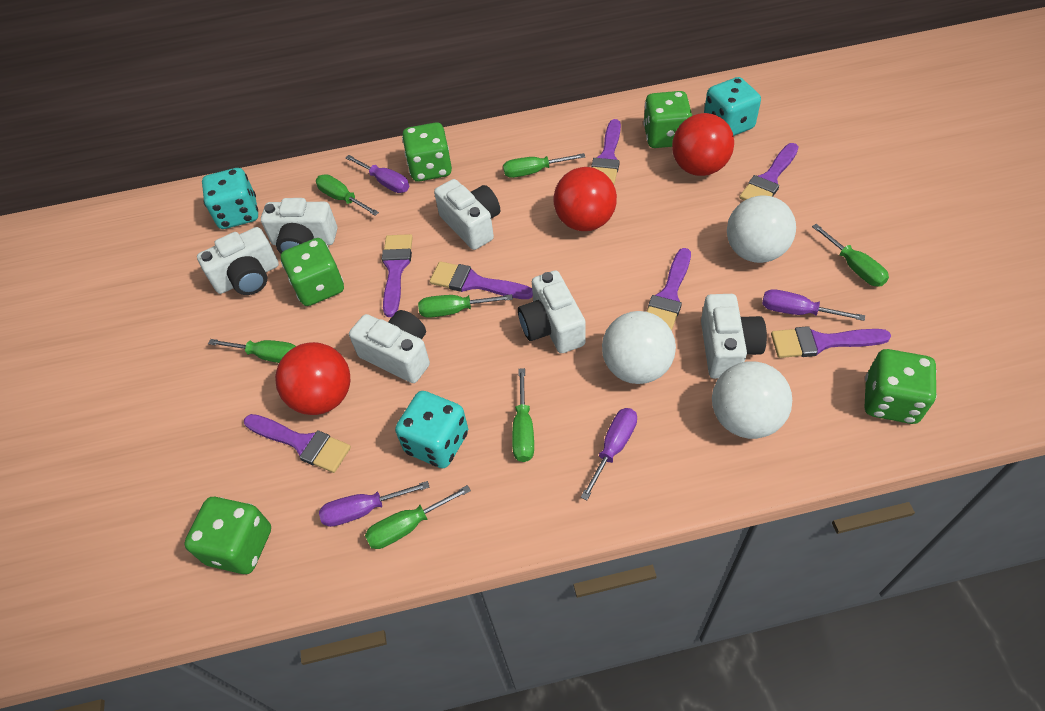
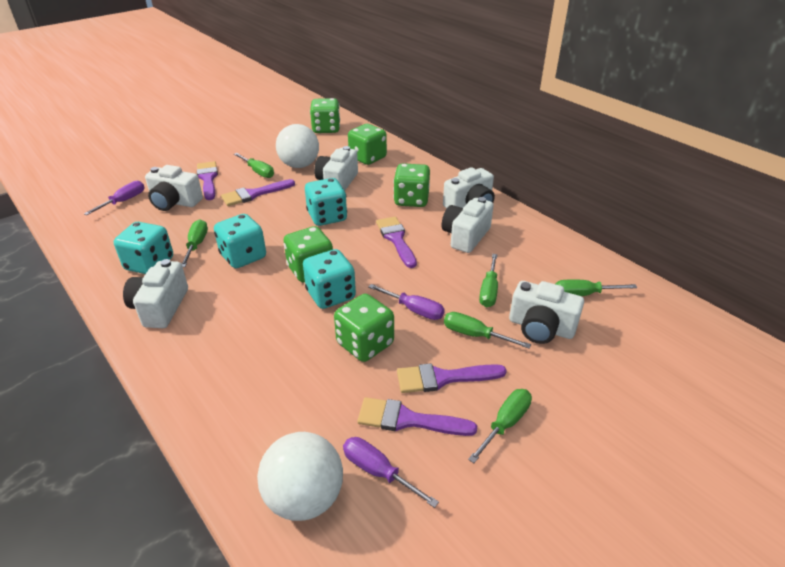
green screwdriver: [208,339,296,363] [316,174,379,216] [365,485,471,549] [418,294,513,318] [503,153,585,178] [512,368,534,462] [812,224,889,287] = 7 -> [181,219,208,267] [234,153,274,178] [444,312,531,349] [468,389,532,463] [479,254,498,307] [555,279,637,296] = 6
purple brush: [244,414,351,473] [382,234,413,317] [430,261,533,299] [591,119,621,185] [647,248,691,331] [739,143,798,201] [771,326,891,358] = 7 -> [197,161,218,200] [221,179,295,206] [357,397,477,436] [376,217,417,268] [397,363,507,393] = 5
purple screwdriver: [319,481,429,527] [345,155,409,193] [581,408,637,500] [762,289,865,321] = 4 -> [84,181,145,215] [343,437,439,508] [369,284,445,320] = 3
red ball: [275,342,350,415] [553,167,617,231] [672,113,734,176] = 3 -> none = 0
turquoise dice: [202,168,258,229] [395,391,468,468] [704,77,761,136] = 3 -> [114,222,173,274] [214,214,266,268] [303,249,356,309] [305,178,347,226] = 4
white ball: [602,311,676,384] [712,361,792,439] [727,195,796,263] = 3 -> [257,432,343,521] [276,124,319,168] = 2

